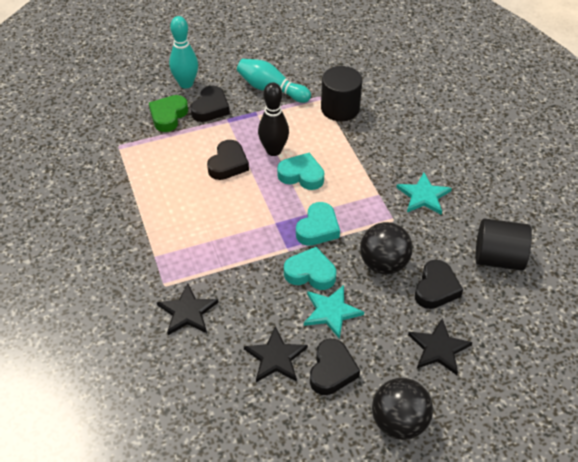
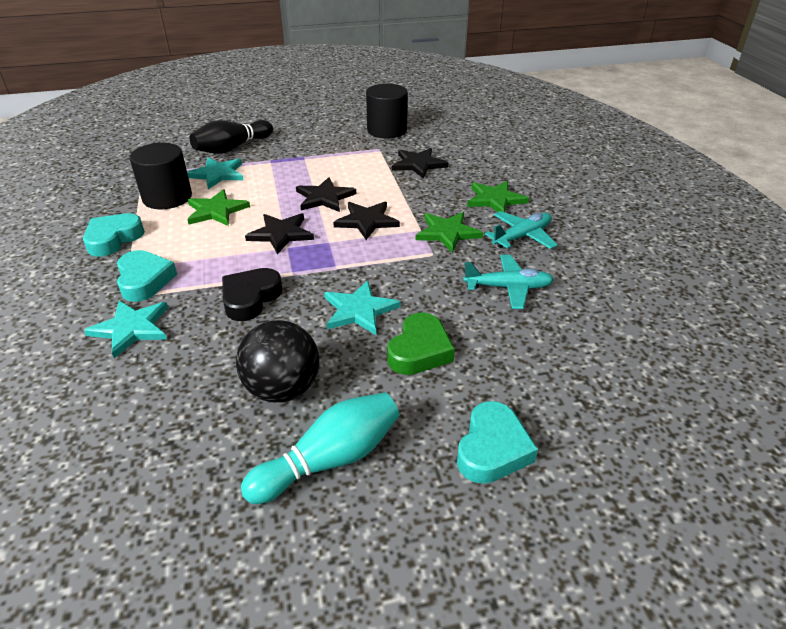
black ball: [360,222,413,274] [372,378,433,440] = 2 -> [236,320,319,402] = 1
black heart: [190,86,230,122] [207,140,249,180] [310,338,360,395] [415,260,463,309] = 4 -> [222,268,282,321] = 1
black star: [157,283,218,335] [244,326,308,382] [408,318,473,375] = 3 -> [245,213,314,254] [296,177,356,212] [333,202,400,240] [392,148,448,179] = 4
green star: none = 0 -> [187,189,250,226] [415,212,483,253] [467,181,529,212] = 3
turquoise bowling pin: [169,16,198,89] [237,59,311,103] = 2 -> [241,392,399,504] = 1
turquoise plane: none = 0 -> [463,255,554,309] [485,211,558,249] = 2
turquoise star: [304,285,364,339] [396,173,452,215] = 2 -> [84,301,168,359] [187,158,243,189] [324,280,400,335] = 3

